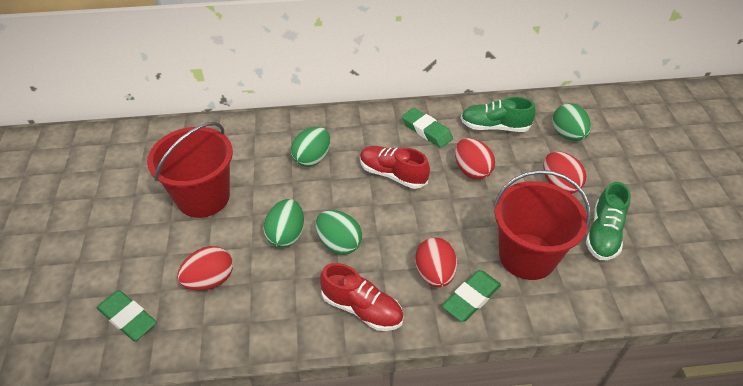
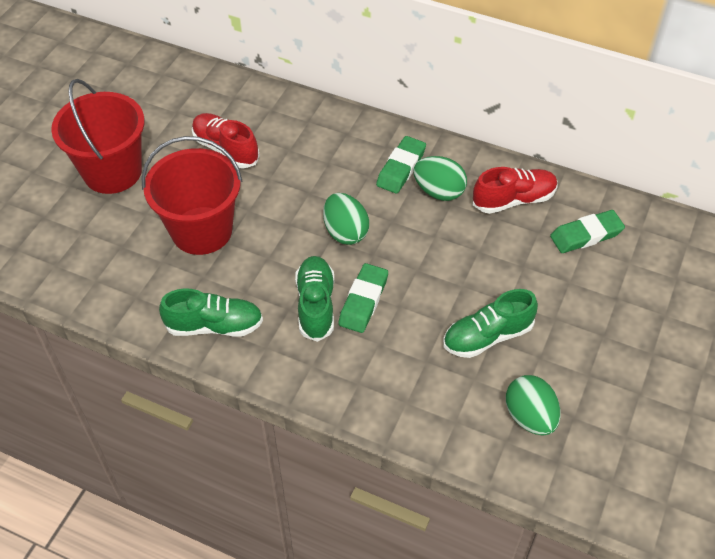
green egg: [263,199,304,247] [291,127,331,167] [316,210,362,255] [553,103,591,141] = 4 -> [323,193,369,245] [414,156,467,201] [506,375,561,435] = 3
green shoe: [461,97,536,132] [586,182,631,260] = 2 -> [159,288,263,337] [295,256,334,342] [443,289,538,358] = 3
red egg: [177,246,233,291] [415,238,457,287] [455,138,495,180] [543,152,586,194] = 4 -> none = 0

